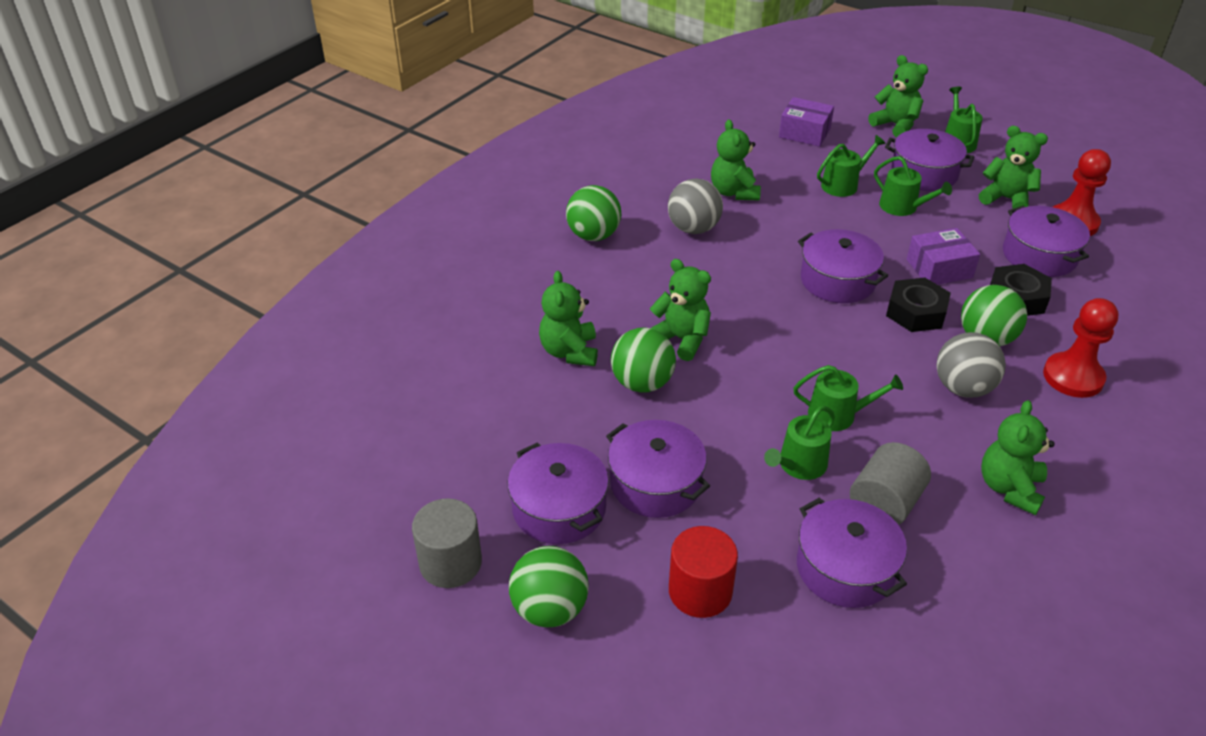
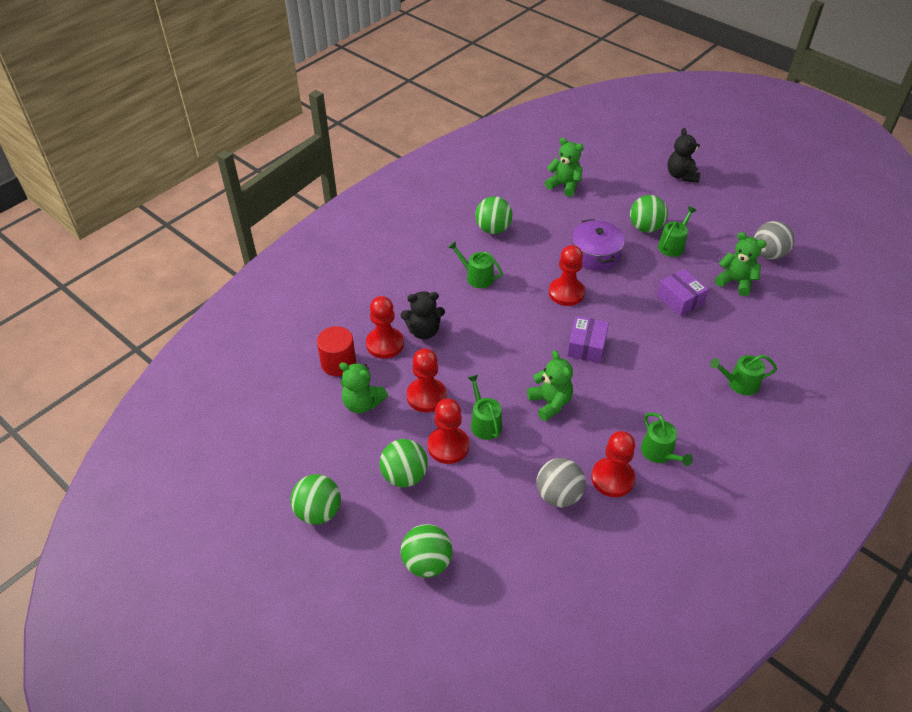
black nut: [886,278,951,332] [990,264,1052,316] = 2 -> none = 0
black teddy bear: none = 0 -> [401,291,445,340] [668,128,700,183] = 2
green ball: [509,546,589,627] [566,185,621,241] [611,327,676,393] [961,285,1027,346] = 4 -> [290,474,341,525] [380,439,428,487] [401,524,452,578] [475,196,513,234] [630,195,668,233] = 5
green teddy bear: [539,271,598,366] [650,259,711,361] [711,119,761,200] [868,55,928,138] [979,126,1048,209] [981,400,1054,515] = 6 -> [339,362,388,413] [527,351,573,421] [545,138,584,197] [715,232,766,296] = 4
grey cylinder: [412,498,482,588] [850,442,931,525] = 2 -> none = 0
purple pot: [507,442,609,544] [606,420,710,518] [797,498,907,608] [798,229,888,303] [885,129,974,191] [1003,206,1090,277] = 6 -> [572,219,625,271] = 1
red pawn: [1043,298,1119,398] [1053,149,1111,236] = 2 -> [366,296,404,359] [407,348,446,412] [428,399,469,464] [549,245,585,306] [591,431,635,497] = 5

